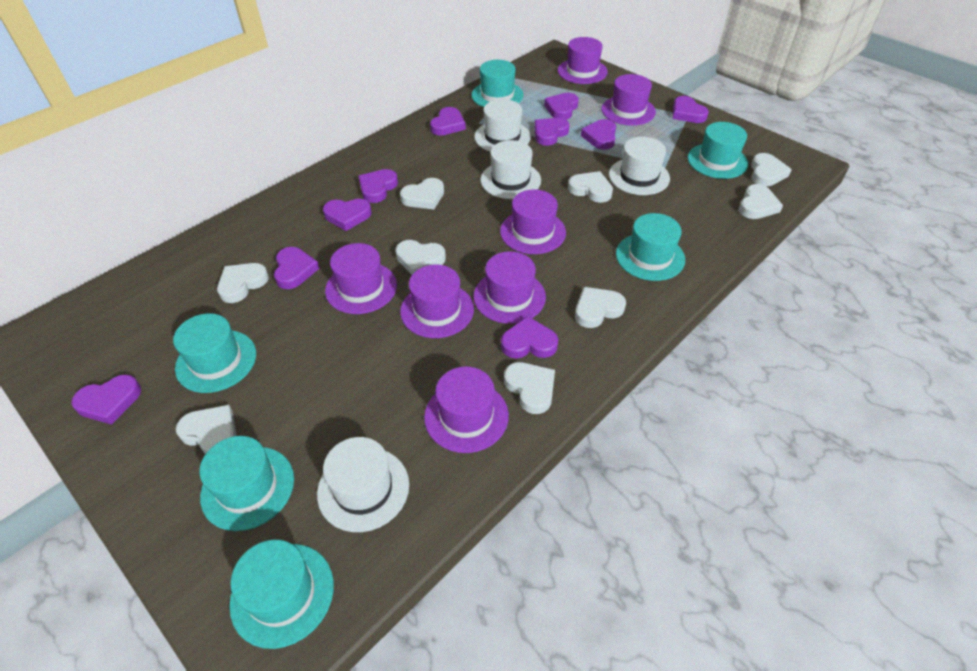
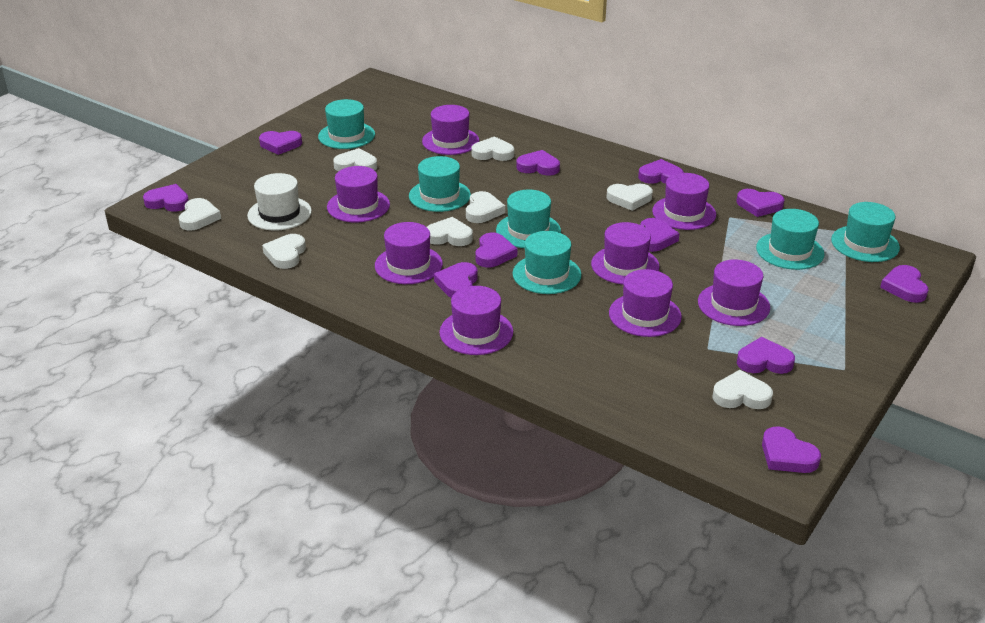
purple hat: [325,243,397,314] [400,265,474,338] [424,366,509,453] [474,251,546,324] [500,190,566,254] [558,37,608,84] [601,74,656,125] = 7 -> [327,166,390,222] [375,222,443,284] [422,105,479,155] [439,286,513,355] [591,222,660,284] [609,269,682,337] [652,173,716,230] [698,259,770,326] = 8
purple heart: [71,374,141,425] [274,247,320,289] [323,199,372,231] [358,169,398,203] [430,107,466,136] [501,316,558,358] [534,118,570,146] [544,93,579,120] [581,119,616,150] [673,96,709,123] = 10 -> [143,184,189,212] [259,131,302,155] [434,262,478,298] [475,233,517,268] [517,150,560,175] [638,159,684,184] [640,218,680,252] [737,189,784,217] [737,337,795,374] [762,426,821,473] [880,265,929,303] = 11
white hat: [317,437,409,532] [474,99,531,152] [481,140,541,199] [609,137,670,195] = 4 -> [247,173,312,231] = 1
white heart: [176,405,237,454] [217,263,269,303] [395,240,446,274] [400,178,444,209] [504,362,555,414] [568,171,613,203] [575,287,626,328] [739,184,783,219] [751,153,792,186] = 9 -> [179,198,221,231] [262,234,306,269] [333,148,377,171] [427,217,473,246] [466,191,505,223] [471,136,514,161] [606,184,653,211] [712,370,773,409] = 8

